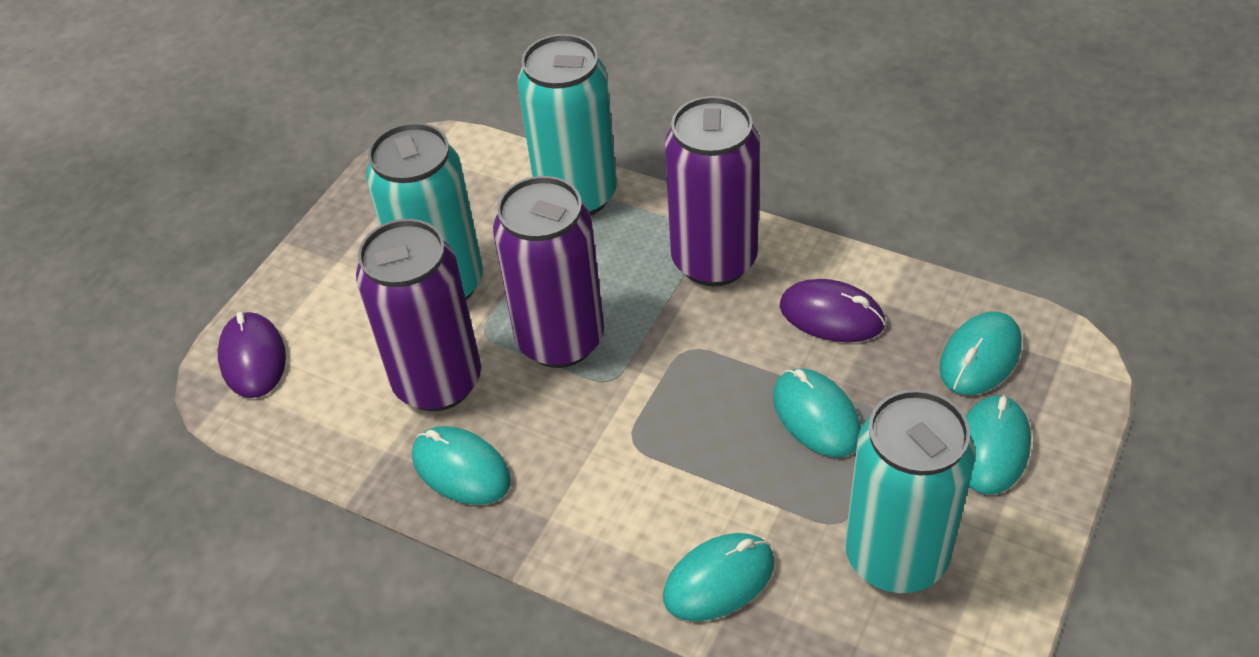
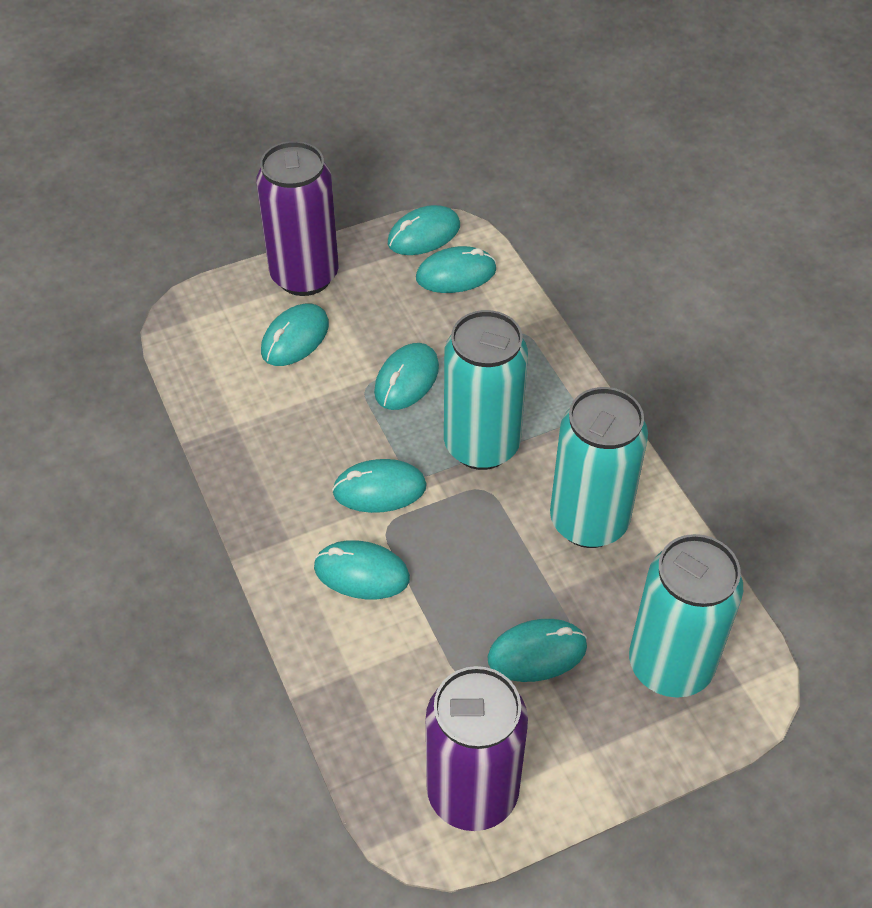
purple can: [356,219,481,411] [493,176,604,368] [665,96,760,286] = 3 -> [256,141,338,296] [426,666,528,831] = 2
purple mouse: [218,312,286,398] [780,279,885,342] = 2 -> none = 0
turquoise mouse: [412,426,511,505] [663,533,774,621] [773,369,861,457] [940,312,1022,395] [965,395,1031,494] = 5 -> [261,303,329,366] [314,540,410,599] [332,459,427,513] [374,343,439,410] [388,205,460,255] [416,246,496,293] [487,619,587,682] = 7

